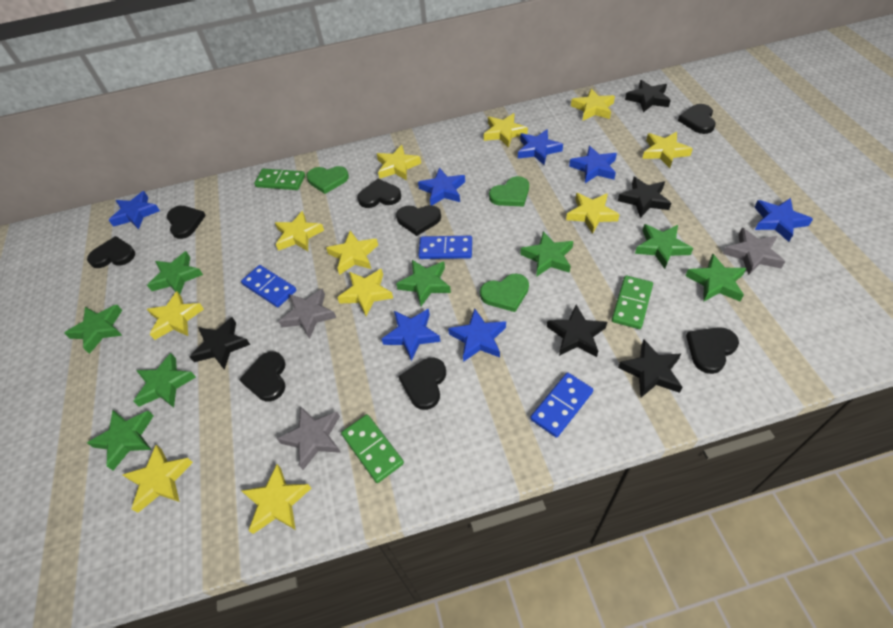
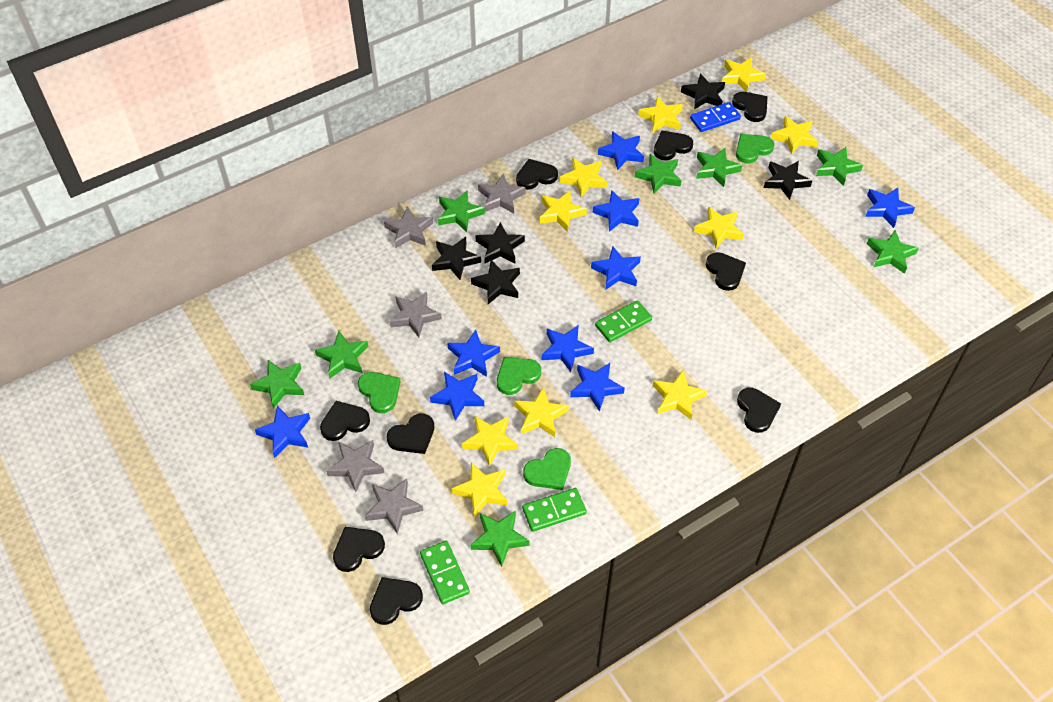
black heart: [87,236,135,268] [167,206,206,239] [239,351,285,401] [357,179,401,208] [396,205,441,236] [398,358,446,410] [678,104,716,134] [686,327,739,374] = 8 -> [320,401,370,441] [333,527,385,572] [370,577,423,625] [387,413,434,454] [516,159,558,190] [654,131,693,160] [706,252,746,291] [732,92,768,122] [737,388,781,433] = 9
blue domino: [241,265,296,308] [418,236,472,259] [530,373,593,438] = 3 -> [690,102,741,132] = 1
blue star: [109,191,160,229] [382,309,441,361] [418,168,465,205] [448,308,506,362] [518,129,563,165] [569,146,617,183] [754,198,813,242] = 7 -> [255,406,310,458] [430,372,484,421] [447,330,500,377] [542,325,594,372] [570,363,625,412] [591,246,641,289] [593,190,639,232] [598,131,644,170] [865,188,915,228] = 9
green heart: [307,166,349,194] [480,274,529,312] [489,176,529,206] = 3 -> [358,372,401,413] [497,357,541,395] [523,448,571,490] [736,134,774,163] = 4
grey star: [277,407,341,470] [279,288,336,339] [723,228,785,275] = 3 -> [326,440,384,492] [365,478,423,534] [384,207,433,249] [390,292,442,338] [478,174,526,213] = 5
yellow star: [123,445,193,513] [147,291,204,340] [242,464,312,534] [275,211,324,251] [326,231,378,275] [337,269,393,316] [377,145,421,181] [484,113,528,148] [566,193,620,234] [571,89,615,121] [642,132,693,168] = 11 -> [452,462,507,517] [462,416,518,467] [514,387,569,437] [540,191,587,232] [560,158,607,197] [638,96,683,133] [653,370,707,420] [694,206,744,249] [722,57,766,92] [771,116,818,155] = 10

